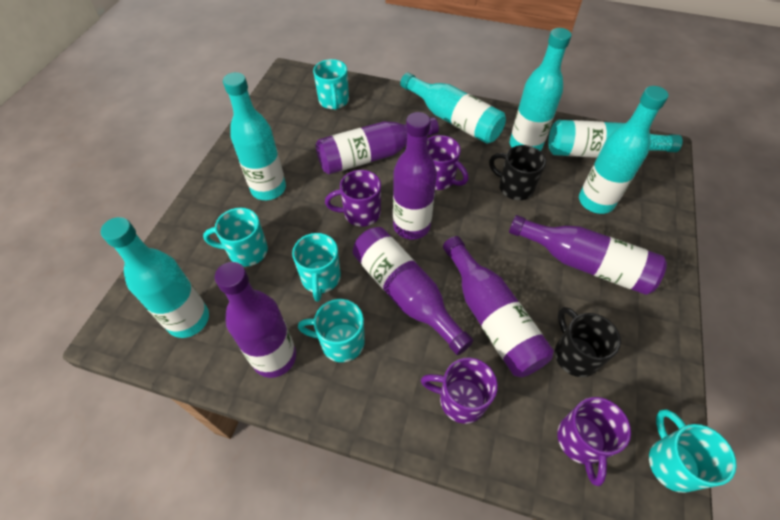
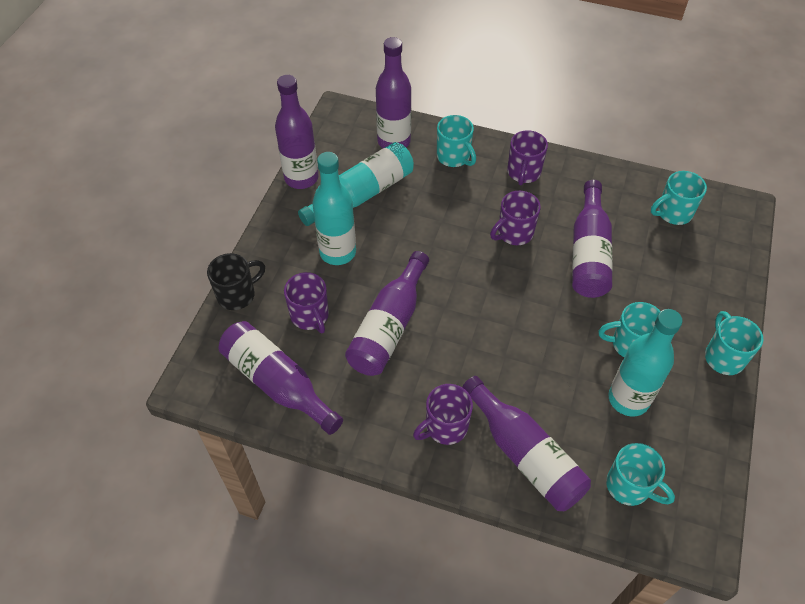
black mug: [489,145,546,200] [555,307,621,377] = 2 -> [207,253,265,310] = 1
turquoise bottle: [101,217,209,338] [223,72,286,200] [400,73,506,144] [510,28,571,151] [548,120,683,158] [579,86,669,214] = 6 -> [298,142,414,226] [313,152,356,265] [608,309,682,417] = 3

